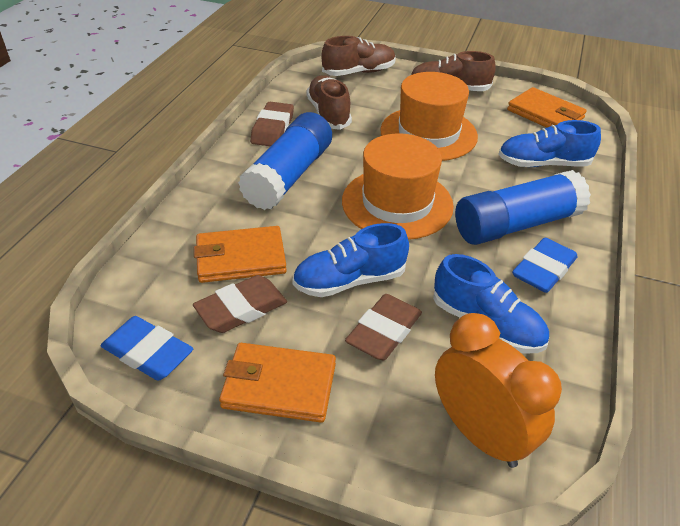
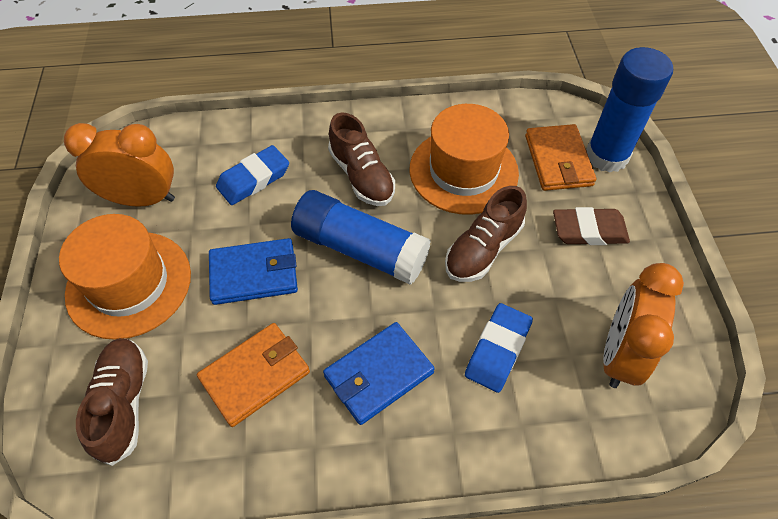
blue shoe: [292,223,409,297] [433,254,549,354] [498,120,601,167] = 3 -> none = 0
blue wallet: none = 0 -> [209,238,298,305] [323,322,435,425] = 2
brown eraser: [193,275,287,333] [250,102,294,147] [345,294,422,361] = 3 -> [553,207,630,245] = 1
orange clock: [435,313,562,468] = 1 -> [64,123,175,207] [603,263,684,388] = 2
orange wallet: [194,226,287,283] [219,343,336,423] [507,87,587,128] = 3 -> [197,323,310,427] [525,124,596,191] = 2

